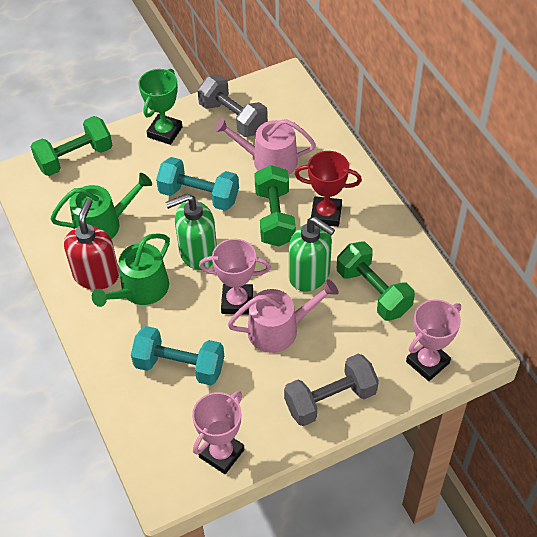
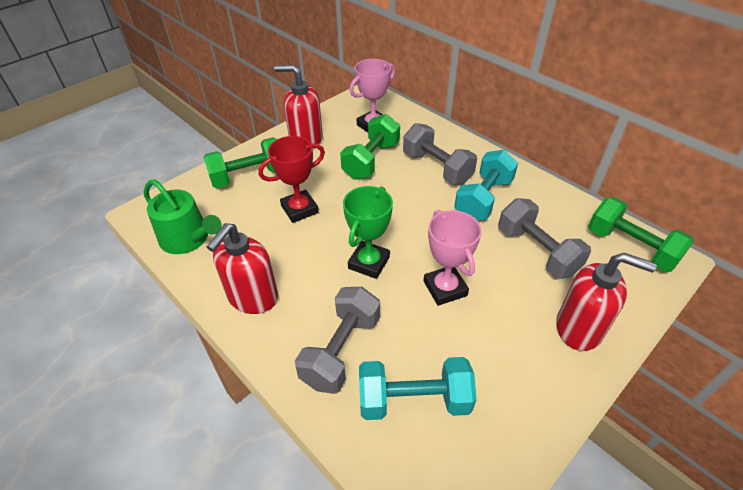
green soap dispenser: [165,193,217,270] [289,217,335,292] = 2 -> none = 0
green watering can: [50,173,152,239] [92,233,170,307] = 2 -> [144,179,222,254] = 1
grey dumbbell: [197,75,268,137] [284,354,379,426] = 2 -> [295,287,380,394] [403,123,477,184] [498,198,591,279] = 3
pink trophy: [192,391,244,474] [199,239,271,315] [406,299,461,381] = 3 -> [349,59,395,133] [424,210,482,306] = 2
pink watering can: [214,118,316,175] [228,279,339,353] = 2 -> none = 0
red soap dispenser: [64,198,119,290] = 1 -> [207,223,278,314] [274,65,323,149] [556,252,657,351] = 3

